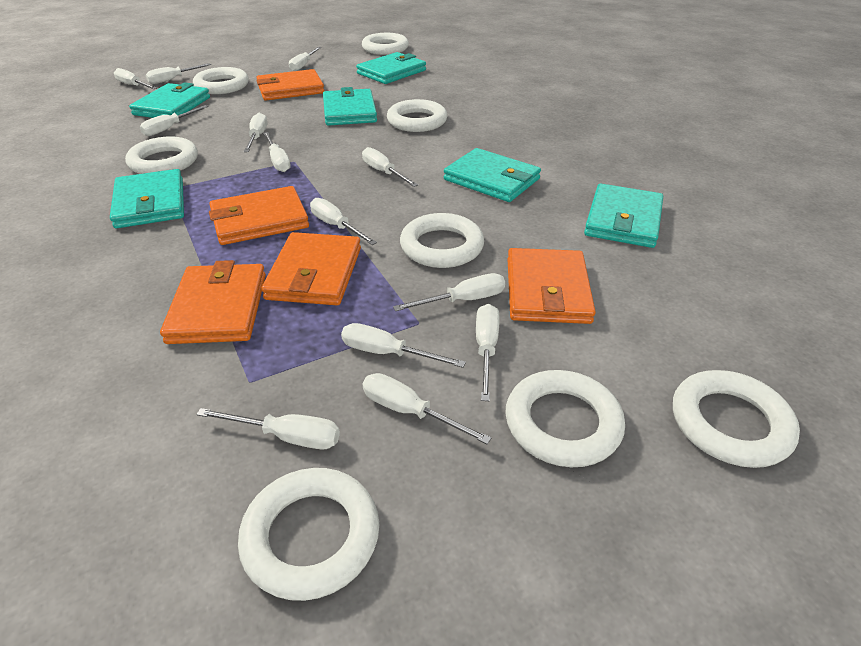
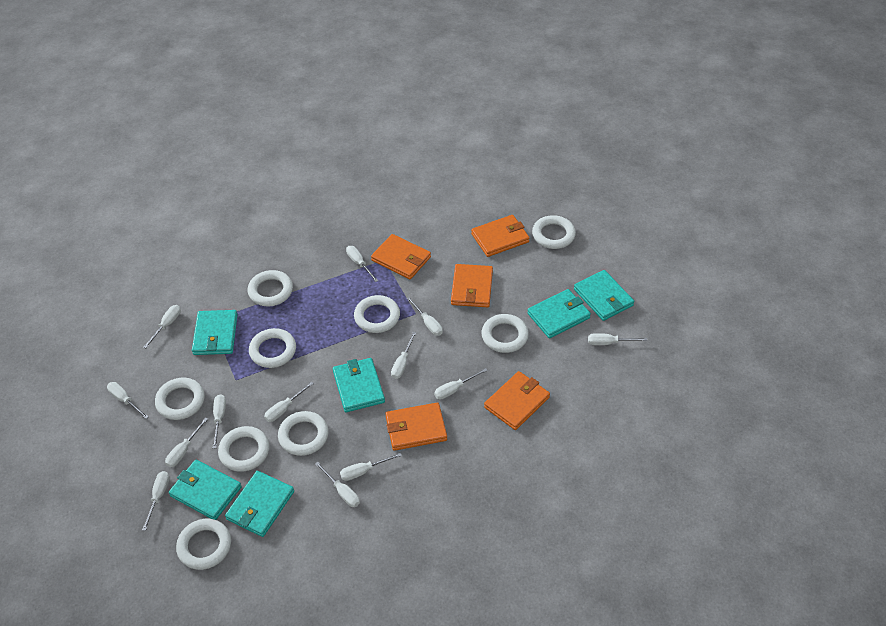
white ring: [125,136,198,174] [193,67,249,94] [238,468,379,601] [362,33,409,55] [387,99,447,132] [400,213,484,268] [505,370,625,467] [673,370,800,468] = 8 -> [155,378,205,420] [176,519,231,570] [218,426,269,472] [248,270,293,306] [249,328,296,368] [278,411,328,456] [354,295,400,333] [482,314,529,353] [532,215,576,249] = 9

